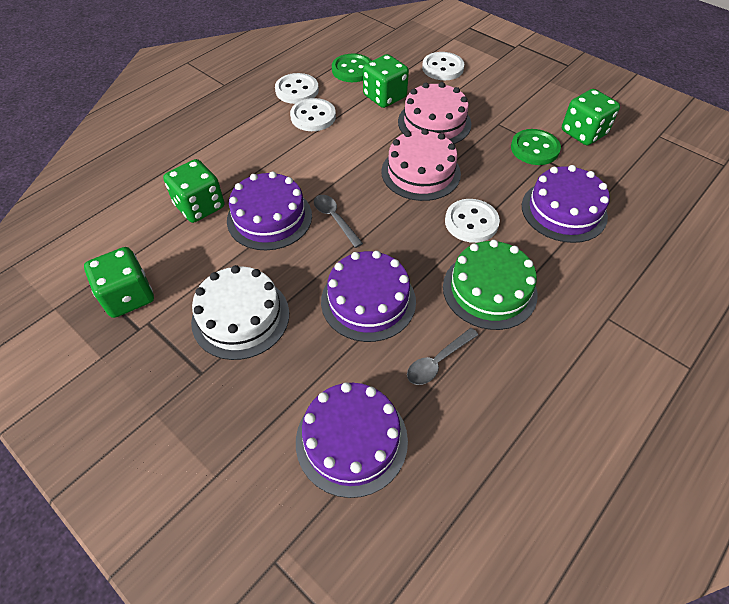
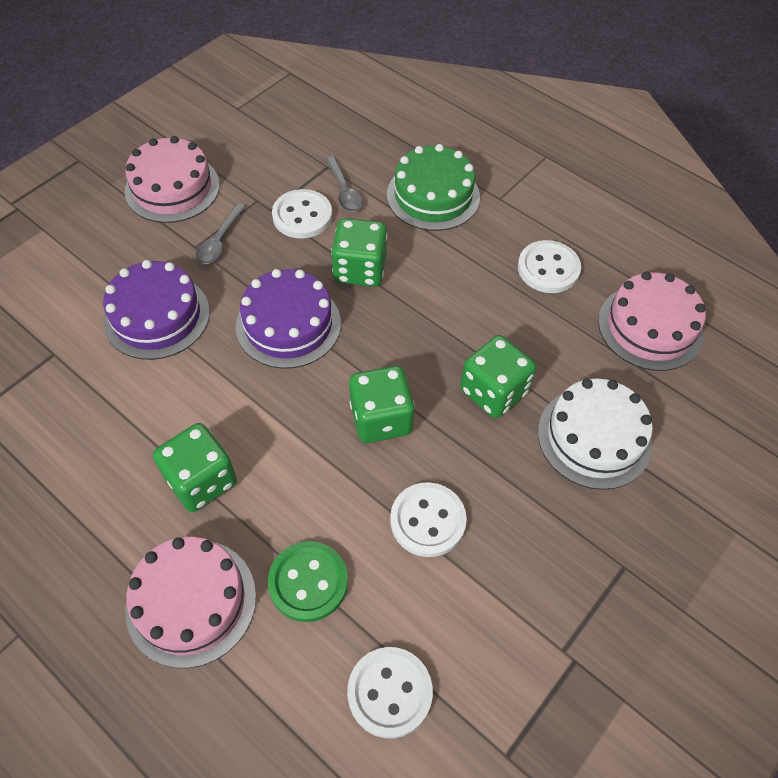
green button: [332,54,372,82] [511,129,561,165] = 2 -> [268,541,348,622] = 1
pink cake: [381,129,461,201] [398,82,471,144] = 2 -> [125,136,220,223] [125,537,256,668] [598,272,706,371] = 3
purple cake: [227,171,312,250] [296,382,408,498] [321,251,416,342] [522,165,610,243] = 4 -> [103,260,210,360] [236,269,341,369] = 2

